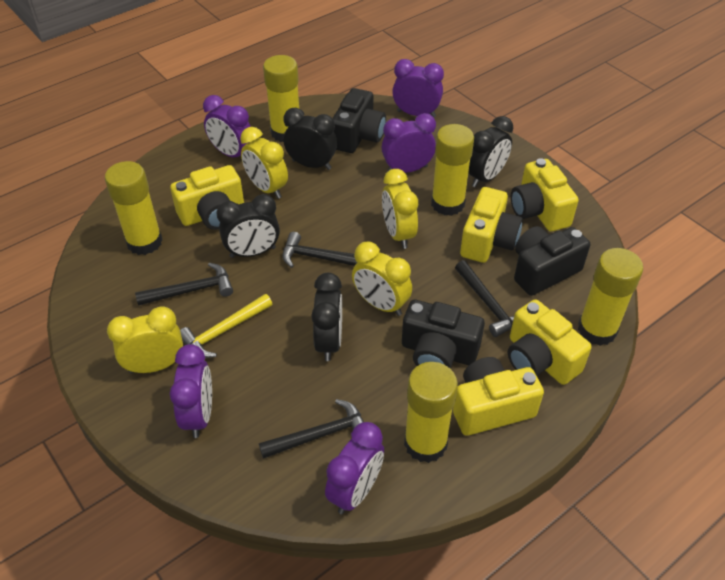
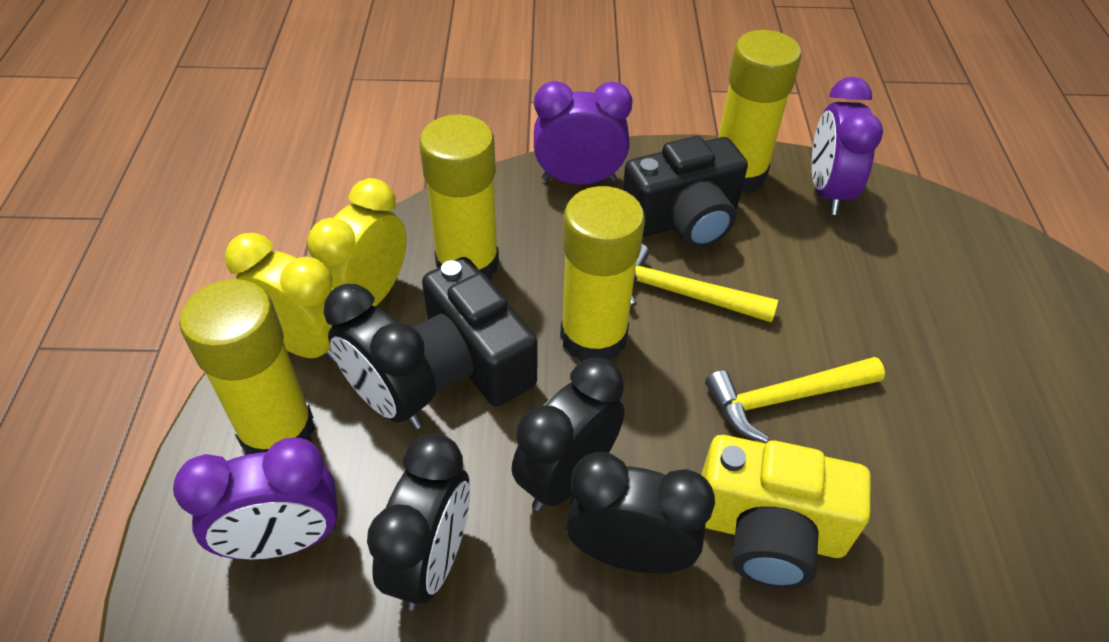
black camera: [332,88,386,153] [402,300,485,369] [514,226,590,296] = 3 -> [413,257,538,407] [622,136,748,248] = 2
black hammer: [135,263,233,306] [259,399,364,459] [282,232,358,268] [455,260,514,337] = 4 -> none = 0
purple clock: [170,344,212,438] [203,95,251,157] [325,422,384,514] [382,113,436,173] [392,59,444,117] = 5 -> [173,438,338,560] [534,81,633,185] [812,77,883,215] = 3
yellow camera: [170,165,244,230] [453,357,544,436] [460,187,523,263] [508,299,592,385] [511,158,579,232] = 5 -> [701,435,871,589] = 1
yellow clock: [107,307,183,374] [240,127,288,199] [352,242,412,316] [382,169,418,249] = 4 -> [225,233,336,363] [307,178,407,306] = 2
yellow glue stick: [105,161,163,255] [263,55,299,142] [404,362,458,463] [431,124,474,216] [578,248,643,346] = 5 -> [179,279,315,455] [420,115,499,280] [560,186,645,362] [718,30,801,193] = 4
yellow hammer: [180,294,272,358] = 1 -> [630,244,778,323] [705,357,885,443] = 2

